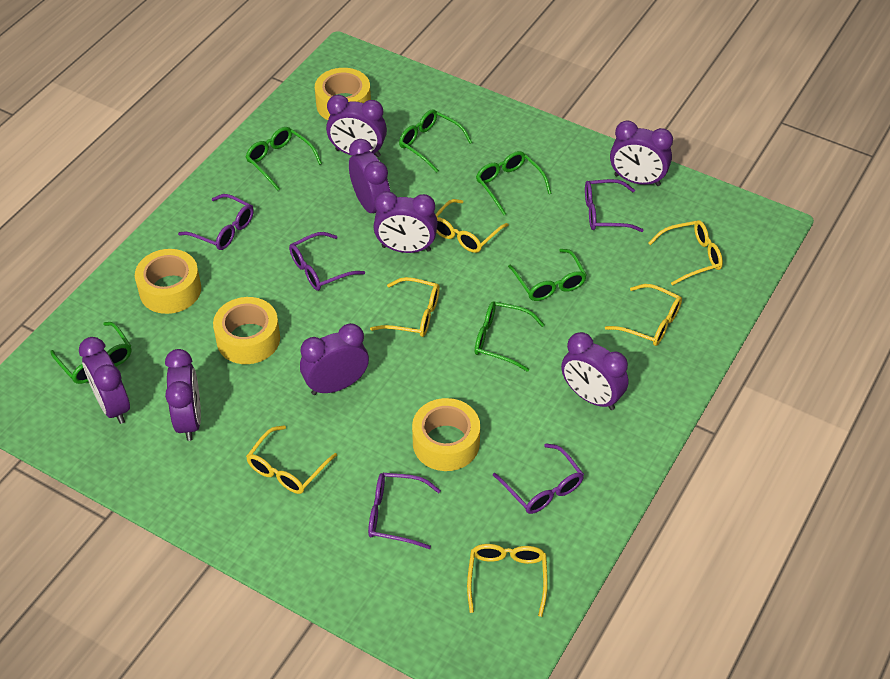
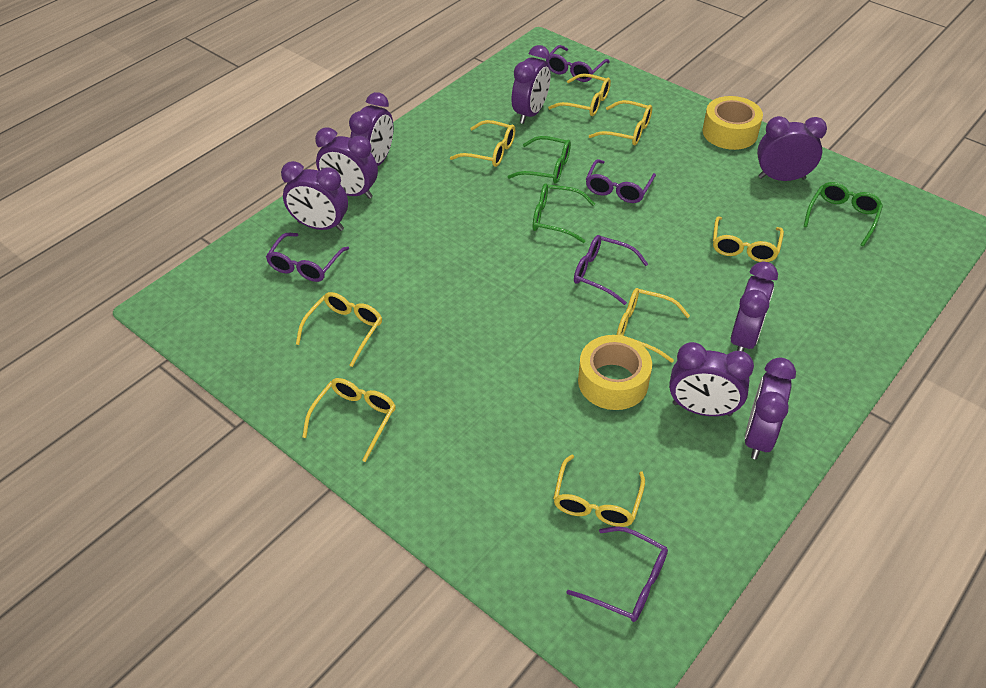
green glasses: [50,322,131,384] [246,127,322,191] [399,109,472,173] [475,301,545,372] [476,151,552,215] [508,249,587,301] = 6 -> [507,136,571,184] [533,183,595,243] [804,182,883,247] = 3
yellow glasses: [246,425,337,494] [370,277,440,337] [435,199,509,253] [467,544,548,617] [605,284,682,346] [649,220,723,286] = 6 -> [296,292,382,367] [302,378,396,462] [450,120,515,167] [548,73,611,116] [553,454,645,527] [589,100,652,145] [616,288,690,363] [713,216,784,262] = 8
yellow tape: [135,249,201,314] [213,297,280,364] [315,68,371,120] [412,398,480,471] = 4 -> [578,335,652,410] [703,96,763,150] = 2

